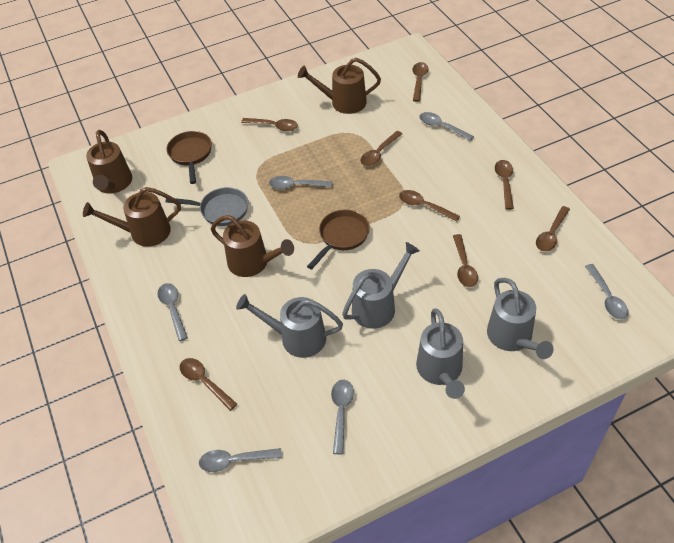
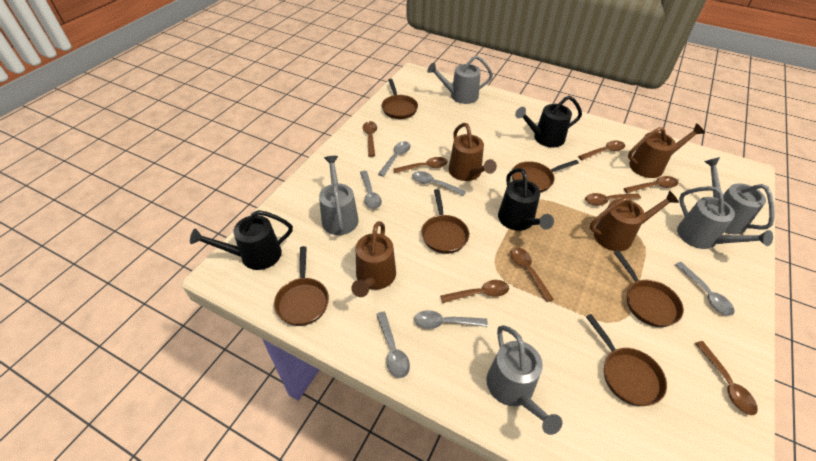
black watering can: none = 0 -> [190,210,293,270] [498,168,554,231] [515,96,582,148] = 3
brown pan: [166,131,212,184] [307,209,370,269] = 2 -> [274,246,329,326] [382,79,418,119] [422,189,469,254] [512,160,579,193] [586,314,667,406] [614,250,684,327] = 6
grey pan: [165,187,248,226] = 1 -> none = 0
grey watering can: [236,294,343,358] [342,242,420,329] [416,309,465,399] [487,278,554,359] = 4 -> [319,156,359,235] [427,56,493,104] [487,325,562,435] [677,186,773,249] [704,157,775,235] = 5

